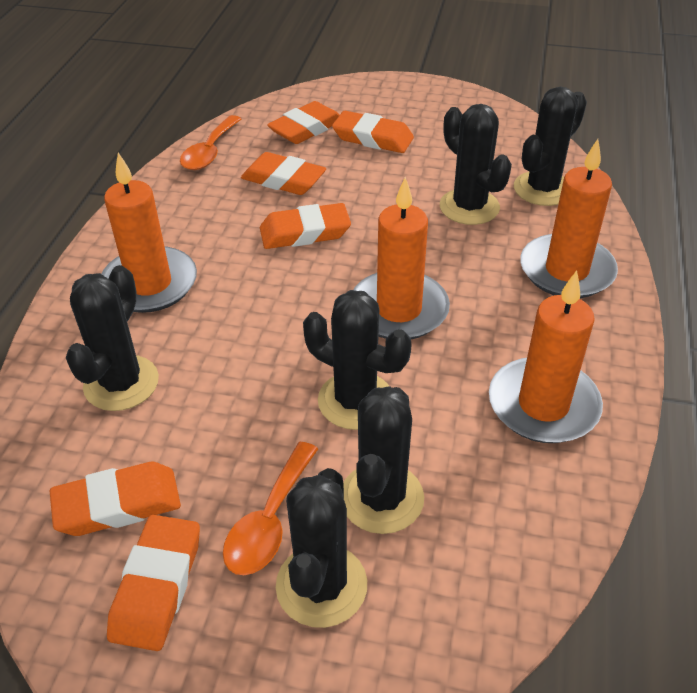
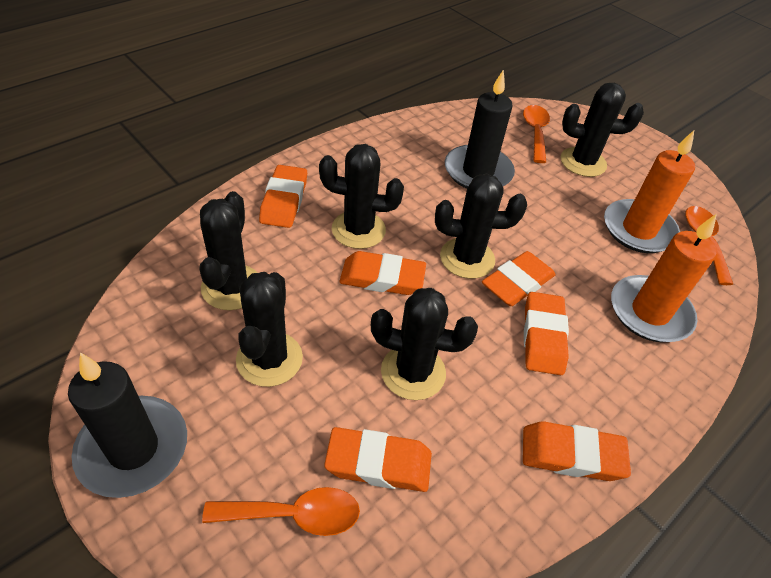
black candle: none = 0 -> [68,353,187,498] [445,70,515,189] = 2
orange candle: [101,153,197,313] [353,177,450,339] [489,270,603,443] [520,139,618,298] = 4 -> [604,130,695,253] [611,214,717,342] = 2
orange spoon: [180,115,241,170] [223,442,318,575] = 2 -> [202,487,360,536] [523,105,550,163] [685,206,733,285] = 3

